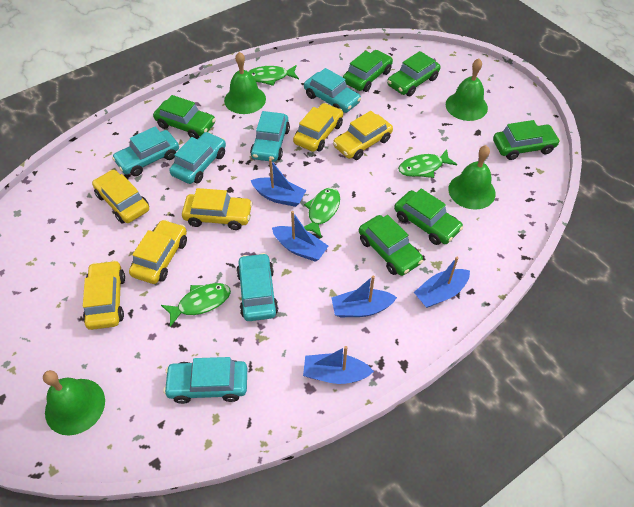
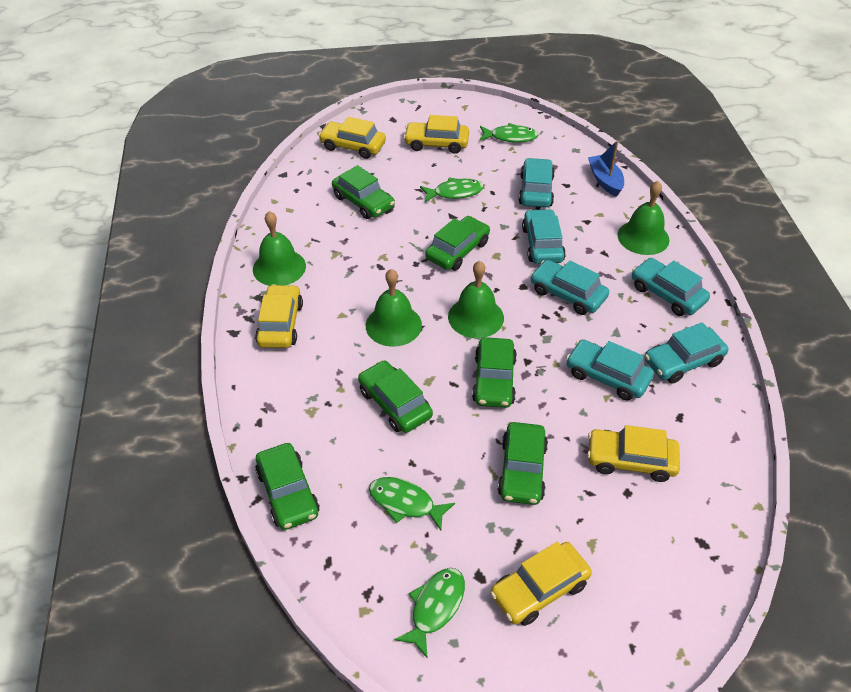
blue boat: [251,159,306,207] [272,211,328,262] [303,346,374,384] [331,275,397,317] [414,257,470,308] = 5 -> [588,141,624,197] = 1
yellow car: [83,260,125,330] [92,170,149,223] [129,220,187,284] [182,188,253,230] [293,103,343,152] [333,111,393,160] = 6 -> [255,284,303,348] [319,117,386,159] [404,115,469,154] [490,542,592,626] [587,425,680,482] = 5

